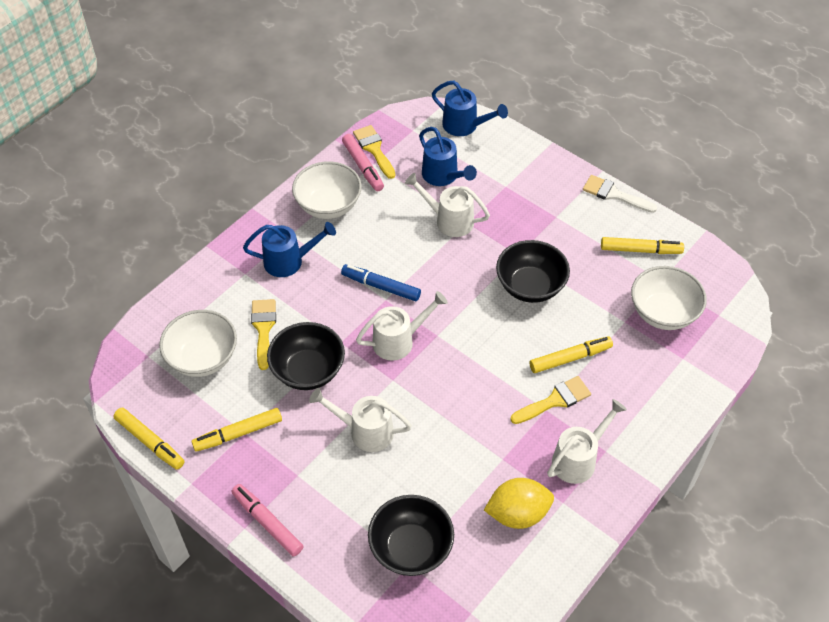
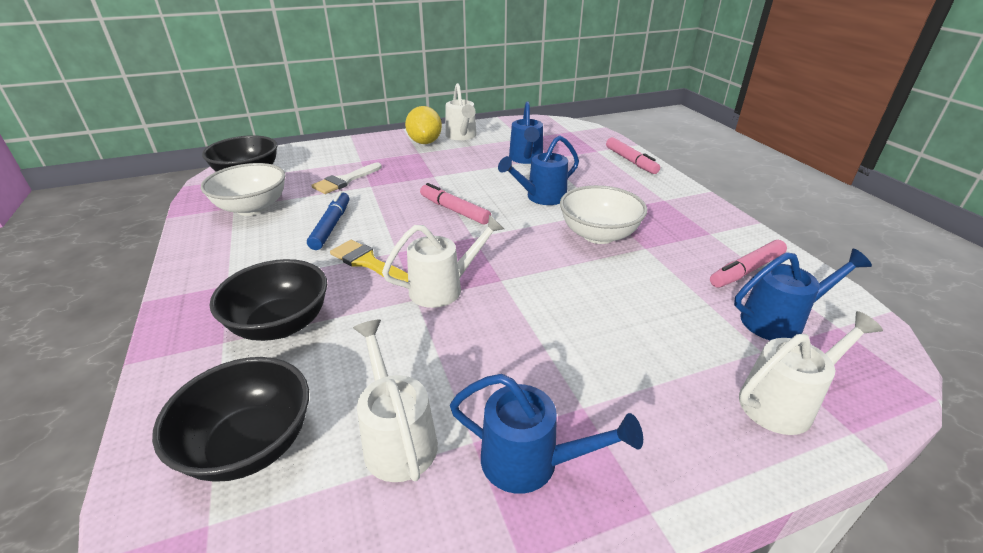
blue watering can: [243,222,336,277] [419,127,477,186] [432,81,508,136] = 3 -> [450,374,643,494] [498,135,579,205] [509,101,543,164] [734,249,872,340] = 4
pink marker: [232,484,304,557] [342,134,384,191] = 2 -> [420,183,491,225] [606,137,660,174] [710,240,787,288] = 3
white bowl: [159,310,237,377] [292,161,362,219] [631,266,707,330] = 3 -> [201,163,286,216] [560,185,647,244] = 2
yellow brush: [251,299,276,370] [353,125,396,179] [511,376,591,424] = 3 -> [330,240,408,282] = 1
yellow marker: [113,408,185,470] [191,408,282,452] [529,336,613,373] [601,237,684,254] = 4 -> none = 0

